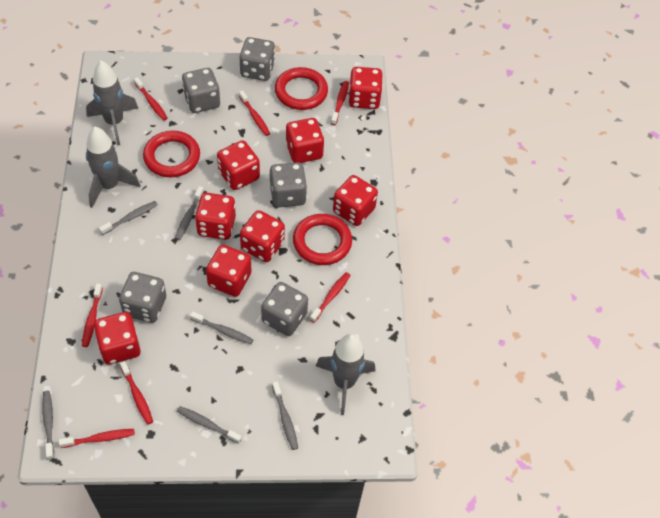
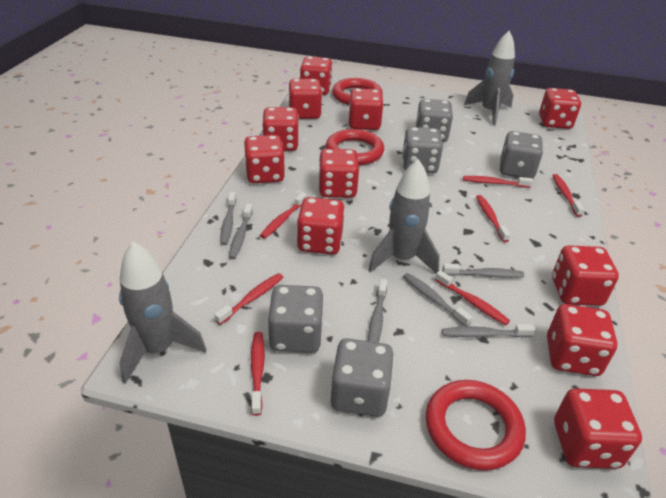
red dice: [94,312,141,364] [195,193,236,240] [206,245,251,297] [217,140,260,190] [240,210,285,262] [286,118,324,163] [333,175,378,226] [348,67,383,109] = 8 -> [244,135,285,183] [262,107,299,151] [289,79,322,119] [297,197,345,255] [300,56,333,95] [319,149,359,198] [349,88,384,130] [539,88,581,129] [547,304,617,376] [552,245,619,306] [554,388,642,469] = 11

